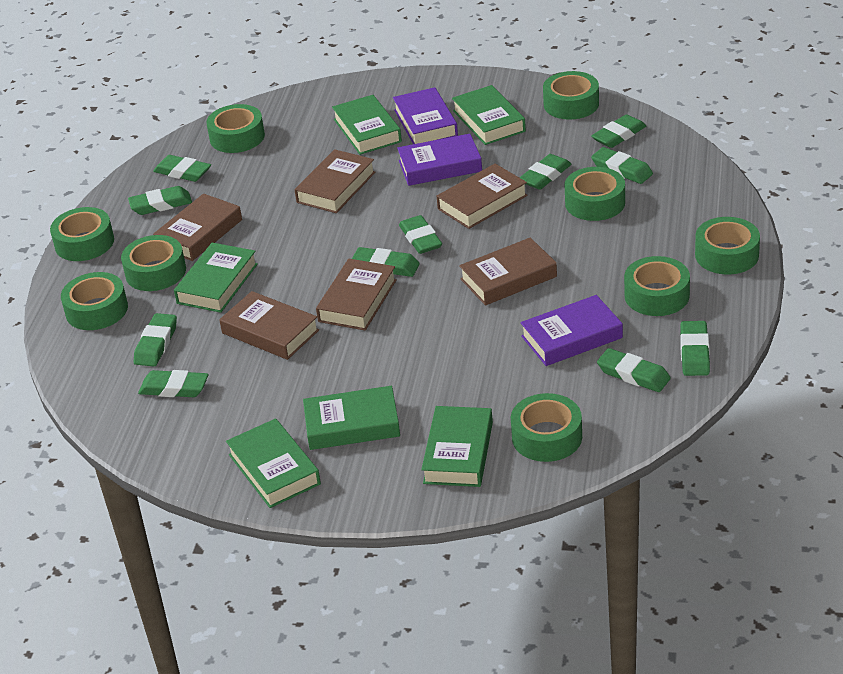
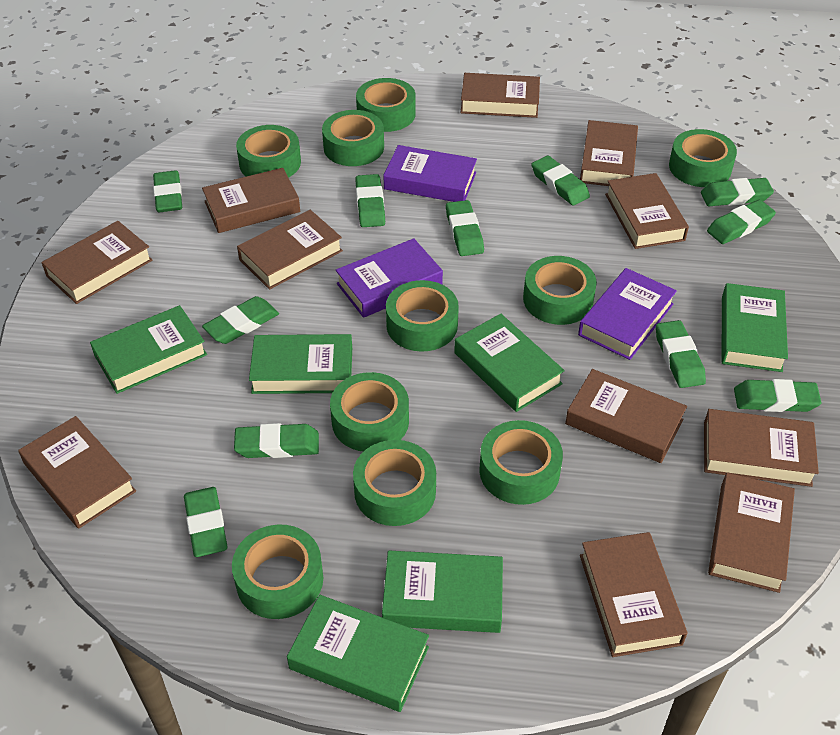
brown book: [153,194,242,261] [219,291,319,360] [295,149,375,213] [316,259,397,331] [437,164,528,229] [459,238,557,306] = 6 -> [18,416,136,529] [41,221,152,304] [202,168,300,233] [237,210,343,289] [460,73,540,118] [565,369,687,463] [580,120,638,186] [580,532,687,657] [605,173,689,249] [704,409,819,487] [708,473,795,593] = 11
green tape: [50,207,114,261] [61,272,128,330] [121,235,186,291] [206,104,265,153] [511,393,582,462] [543,71,599,119] [565,167,625,221] [624,256,690,316] [695,217,760,275] = 9 -> [232,525,323,619] [236,125,301,178] [322,110,384,166] [330,372,409,452] [353,440,436,526] [356,78,415,132] [386,280,459,352] [479,420,563,505] [523,256,597,325] [669,129,737,187] = 10

